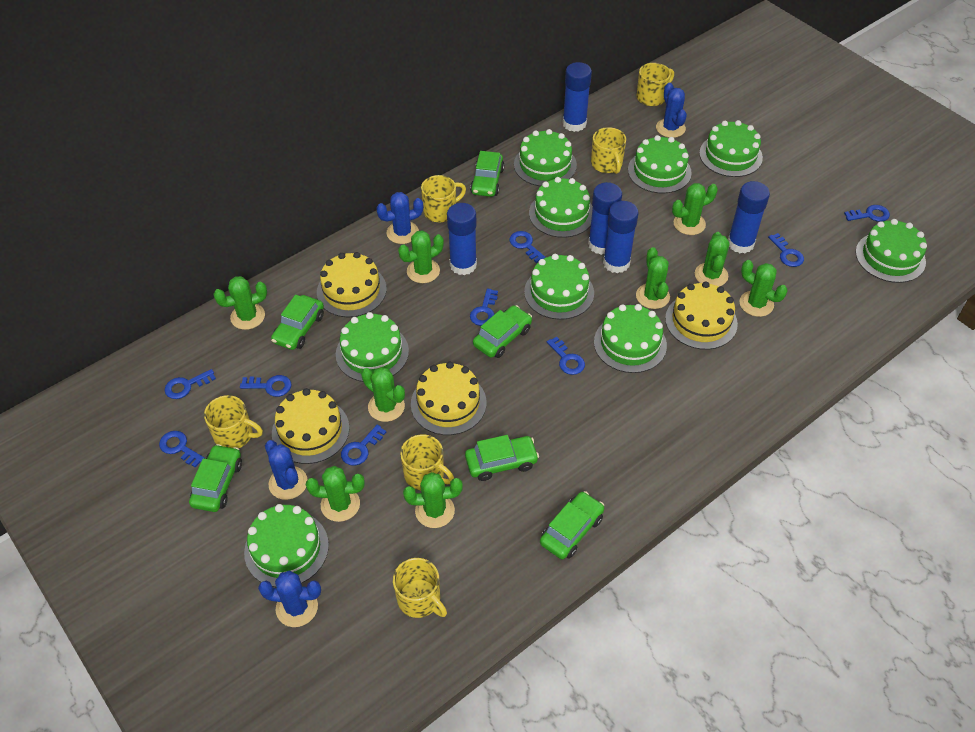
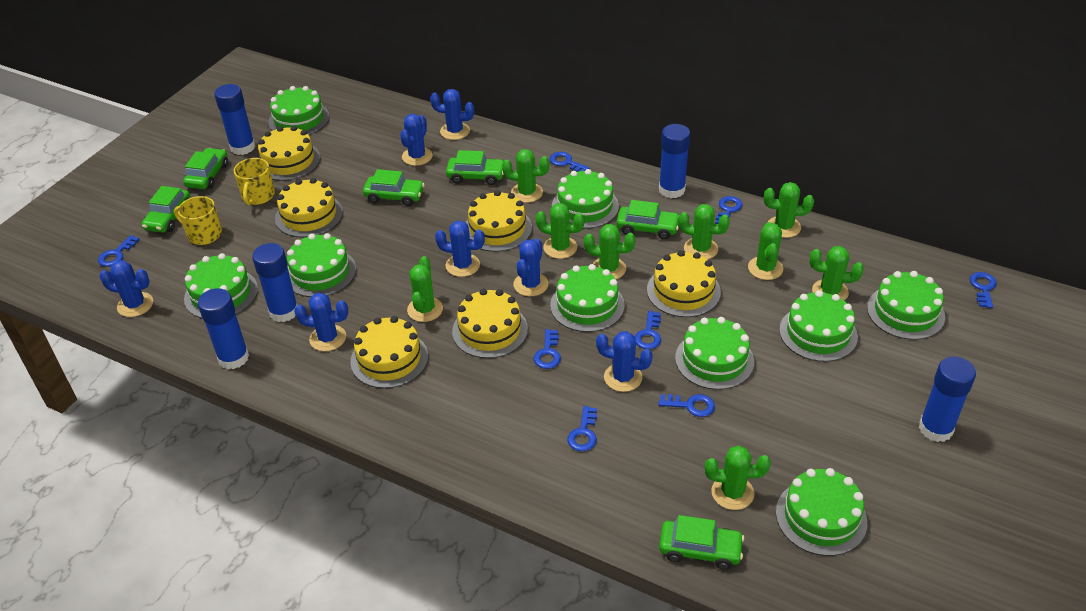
blue cactus: [258,571,321,627] [265,440,307,500] [376,192,423,244] [656,82,687,138] = 4 -> [100,260,153,317] [294,293,348,351] [400,114,433,166] [430,89,474,140] [435,221,485,277] [513,239,549,296] [596,331,653,392] = 7
blue key: [159,431,205,467] [164,369,216,399] [240,375,291,397] [341,424,386,466] [470,288,498,326] [509,231,546,263] [547,337,585,375] [768,233,804,267] [844,205,890,222] = 9 -> [98,235,139,267] [534,329,561,369] [550,152,590,172] [567,406,597,451] [634,311,661,349] [659,394,715,417] [715,196,743,224] [970,272,997,308] = 8
yellow cake: [272,388,350,464] [317,252,387,317] [411,362,486,435] [665,281,738,350] = 4 -> [258,126,320,181] [275,178,343,238] [350,316,428,388] [452,289,528,358] [465,190,532,252] [647,250,721,317] = 6
yellow mug: [204,395,263,448] [393,558,447,618] [400,434,454,490] [421,175,466,222] [591,127,626,174] [637,63,674,106] = 6 -> [174,196,222,245] [234,158,275,205] = 2

